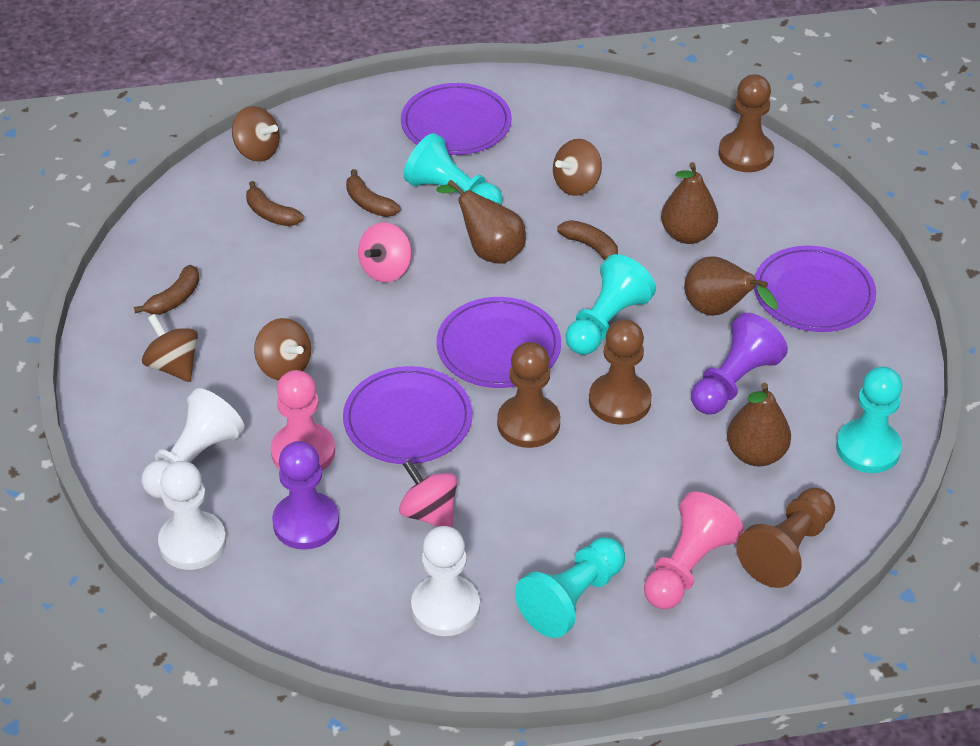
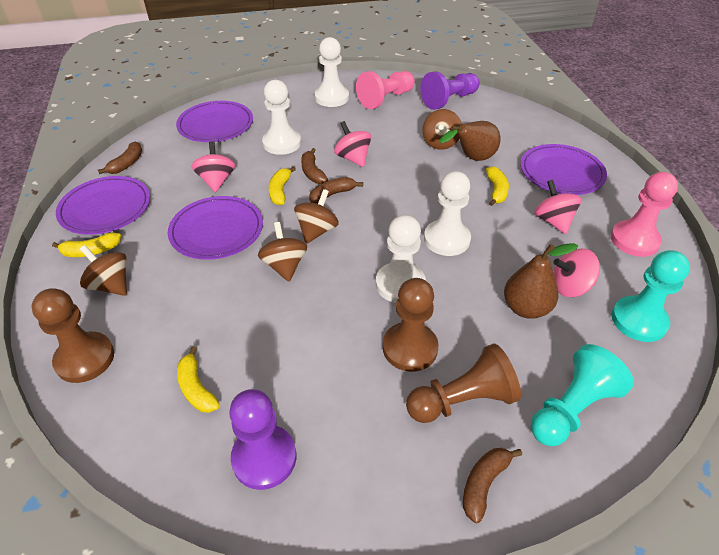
brown pawn: [497,342,560,448] [589,319,652,425] [719,74,774,172] [736,488,835,588] = 4 -> [32,288,114,383] [383,278,439,372] [406,343,521,423] = 3
brown pear: [436,180,526,264] [661,162,718,244] [684,256,778,316] [727,383,791,466] = 4 -> [440,121,501,161] [504,243,578,319] = 2
pink spinning top: [358,223,411,282] [399,460,457,528] = 2 -> [191,141,235,193] [334,121,371,167] [534,179,582,234] [553,249,600,297] = 4
turquoise pawn: [404,133,503,205] [515,537,625,638] [566,254,656,355] [836,367,902,473] = 4 -> [531,344,634,446] [611,250,690,342] = 2
white pawn: [142,388,245,499] [158,461,226,570] [411,526,480,636] = 3 -> [262,80,301,155] [314,37,349,107] [376,215,426,303] [424,171,471,256] = 4
yellow banana: none = 0 -> [52,232,121,257] [177,346,220,413] [269,166,296,205] [486,166,509,206] = 4

